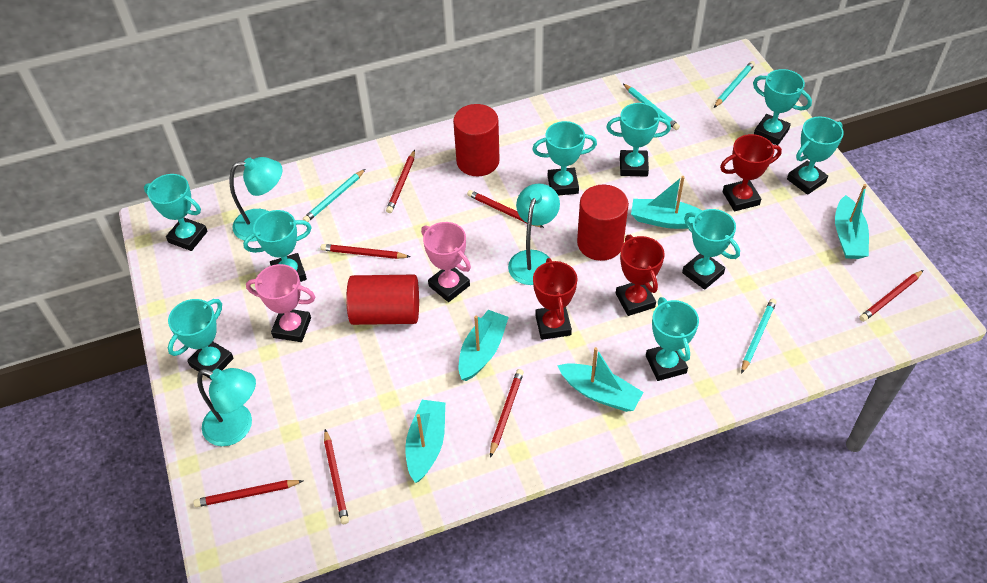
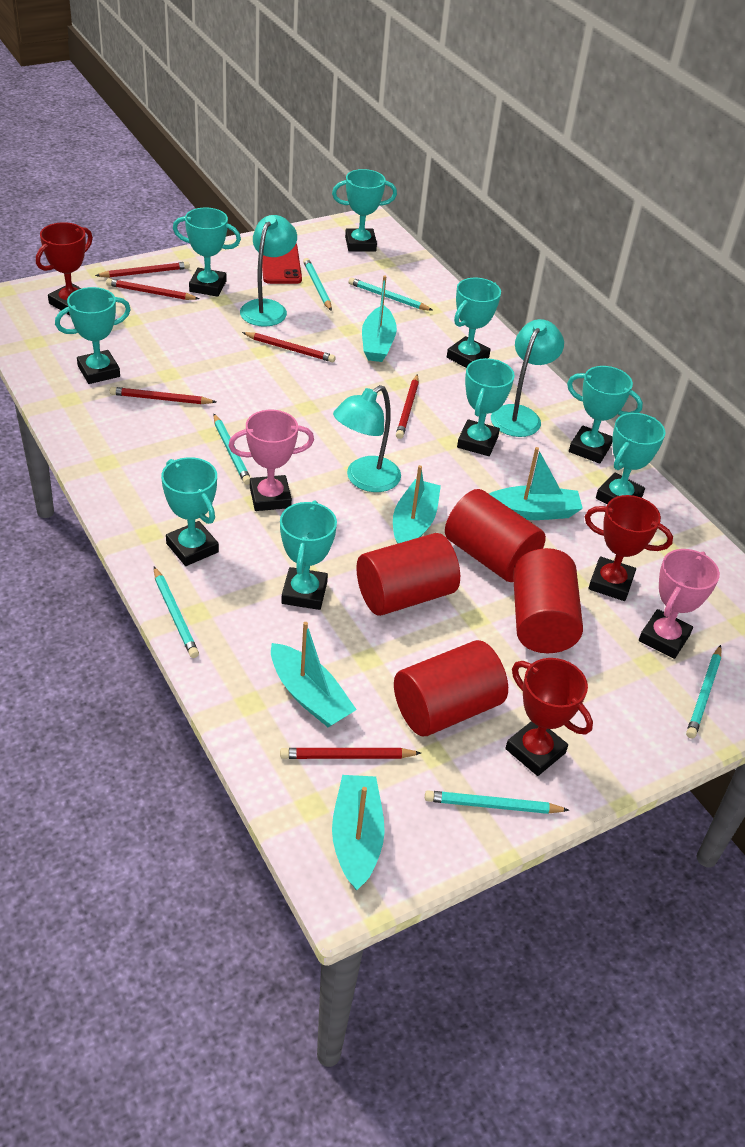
red cylinder: [346,275,419,325] [453,104,500,176] [577,185,629,261] = 3 -> [356,533,460,616] [394,640,508,736] [445,489,546,582] [513,548,583,653] = 4
red pencil: [193,480,303,507] [321,244,410,259] [324,429,349,524] [386,150,415,213] [467,190,544,228] [490,369,524,458] [859,270,923,322] = 7 -> [95,262,190,278] [106,278,199,300] [110,387,216,404] [242,332,336,362] [280,748,421,759] [396,374,419,439] = 6
red phone: none = 0 -> [262,244,302,284] = 1
turquoise pencil: [303,169,365,222] [623,84,680,130] [714,61,755,108] [741,298,777,374] = 4 -> [154,567,199,658] [213,414,250,485] [303,258,332,311] [348,278,433,311] [425,790,569,814] [686,645,721,738] = 6

